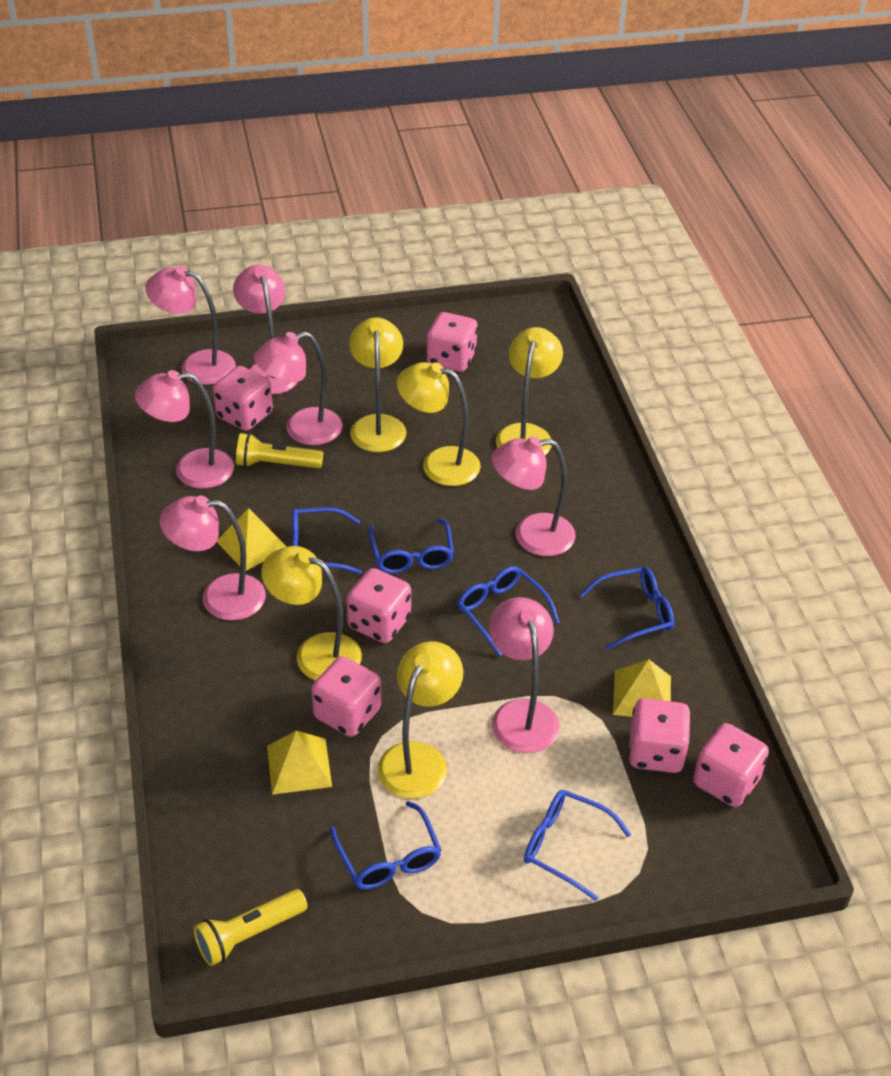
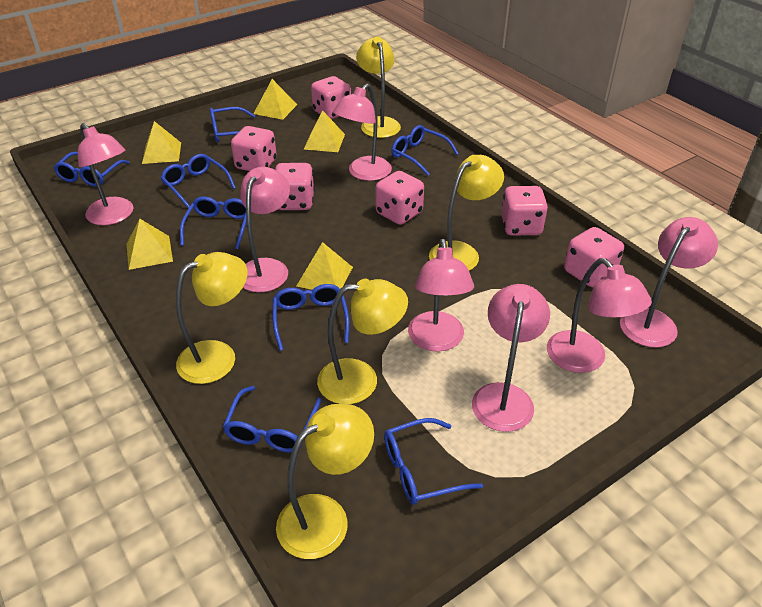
blue glasses: [292,507,362,574] [330,801,441,890] [368,518,454,573] [457,566,560,656] [524,790,631,901] [580,567,674,650] = 6 -> [53,152,130,187] [160,154,236,209] [180,196,246,249] [210,107,255,142] [223,386,321,452] [273,284,349,351] [384,418,483,505] [392,125,459,176] = 8
yellow flashlight: [193,889,308,966] [236,433,323,468] = 2 -> none = 0
yellow pyramid: [217,508,287,571] [267,731,332,795] [613,659,671,717] = 3 -> [127,219,173,270] [142,121,181,164] [253,79,297,120] [297,242,353,290] [304,110,345,152] = 5

